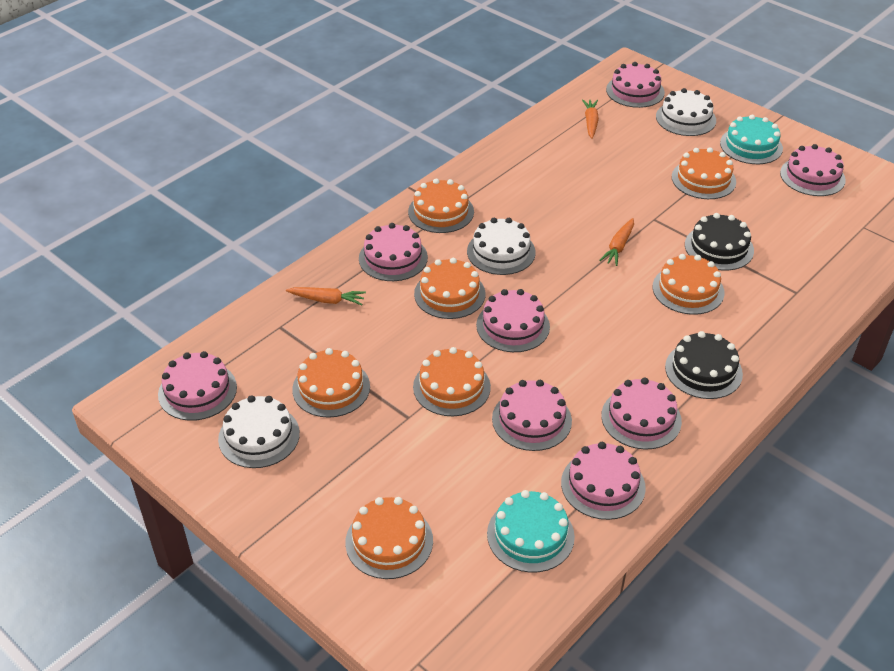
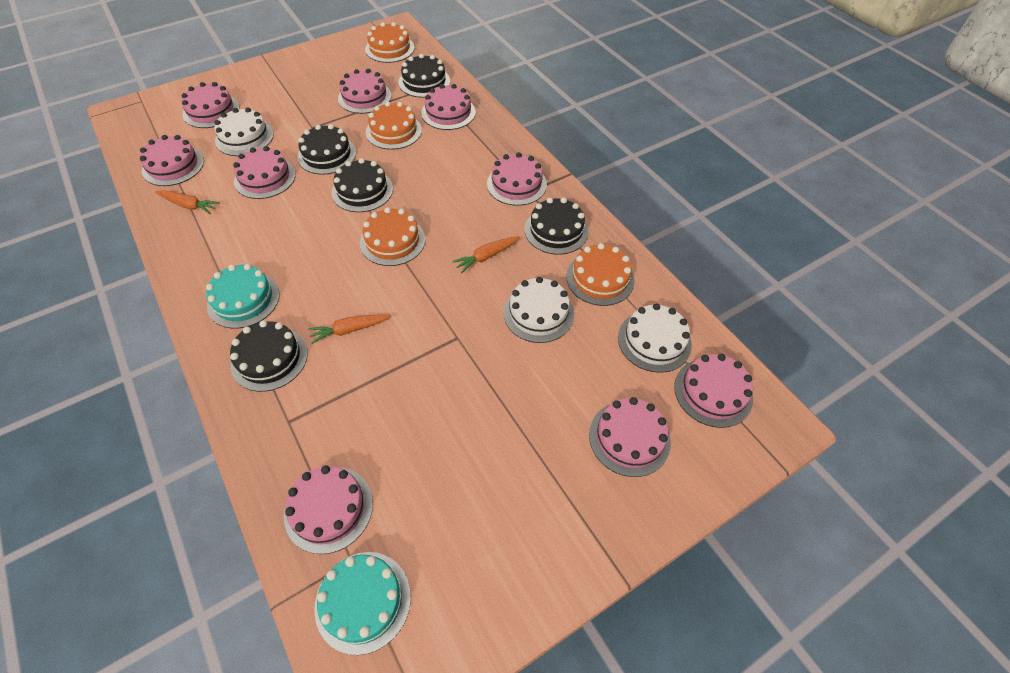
black cake: [665,331,743,399] [685,213,754,271] = 2 -> [230,320,308,392] [297,124,356,175] [332,158,393,212] [398,54,450,98] [525,198,589,255] = 5
orange cake: [292,348,370,418] [345,497,433,579] [408,178,474,233] [413,347,491,416] [414,258,486,319] [653,254,725,315] [672,147,736,199] = 7 -> [360,207,425,266] [365,22,415,63] [366,102,422,150] [567,243,635,306] = 4
pink cake: [158,351,237,421] [359,223,428,281] [476,289,550,352] [492,380,572,451] [561,442,646,520] [601,378,682,450] [606,62,665,108] [780,144,846,196] = 8 -> [140,135,204,186] [181,82,240,128] [233,146,296,199] [284,465,373,554] [338,69,392,114] [421,84,476,130] [487,152,547,206] [589,397,671,477] [674,354,753,428] = 9

